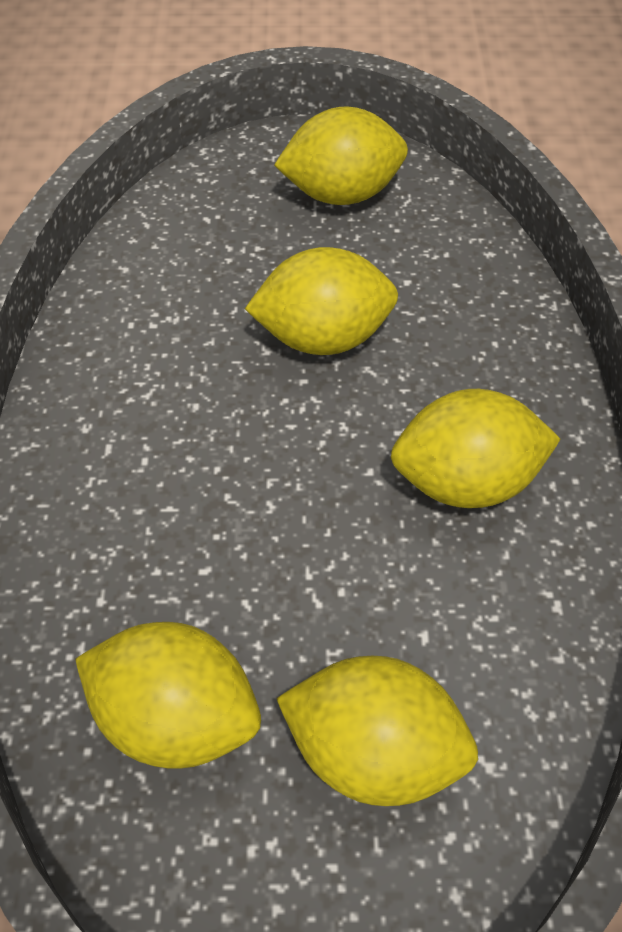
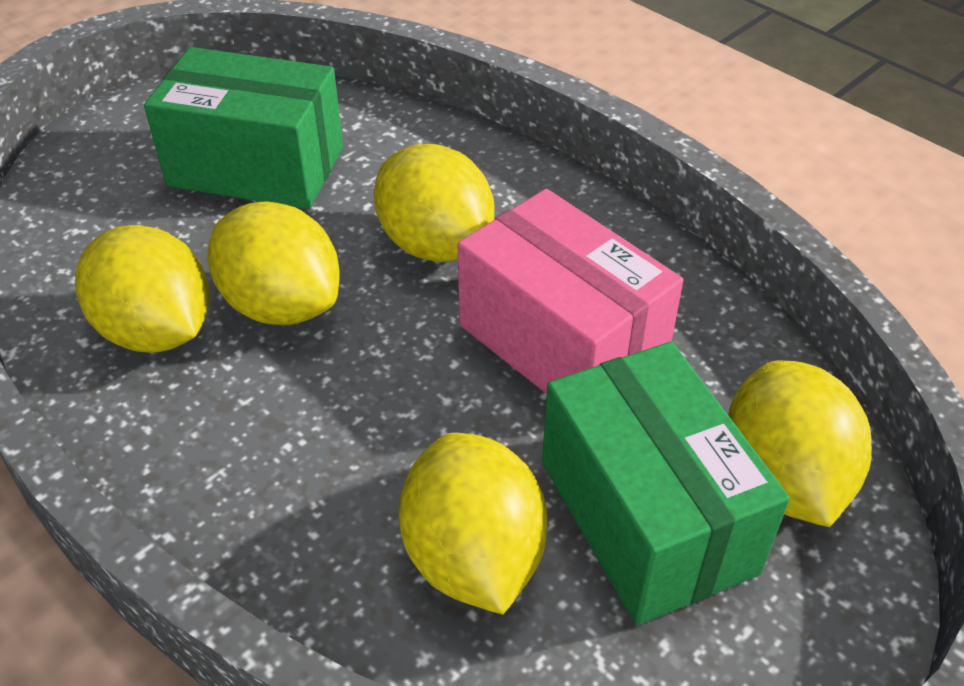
green box: none = 0 -> [144,47,343,209] [542,342,790,625] = 2
pink box: none = 0 -> [458,189,683,394] = 1

